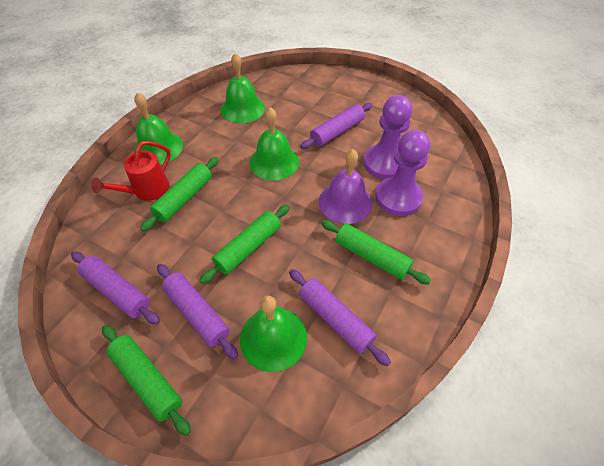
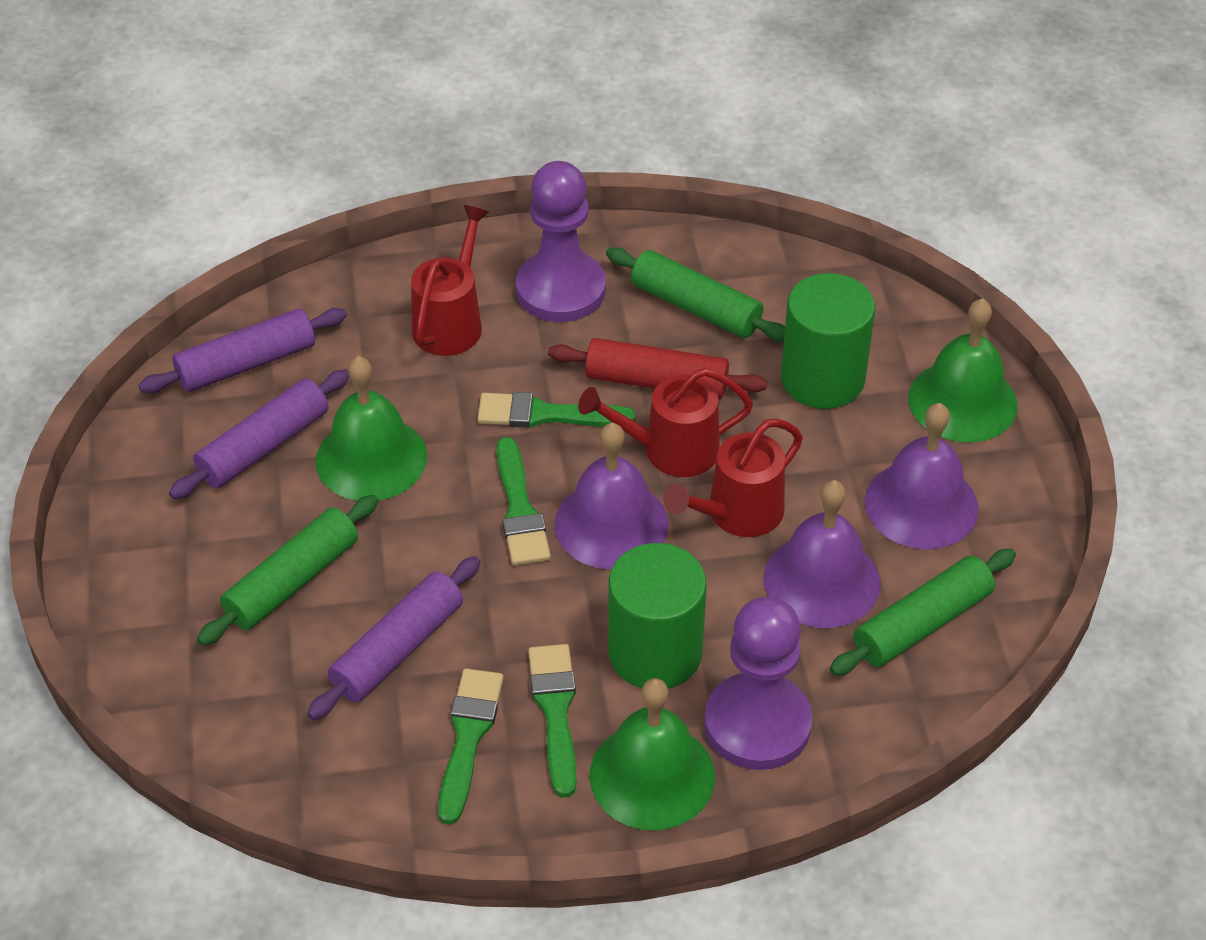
green bell: [134,92,183,165] [221,53,265,123] [240,296,307,372] [249,107,299,181] = 4 -> [316,356,427,501] [589,678,715,830] [908,298,1017,443] = 3
green brush: none = 0 -> [438,668,504,824] [477,392,636,428] [497,437,551,565] [528,644,576,797] = 4
green cylinder: none = 0 -> [608,543,707,689] [781,273,875,409] = 2
green rolling pin: [102,325,191,436] [140,157,219,232] [199,205,290,284] [321,220,431,285] = 4 -> [197,495,378,646] [606,247,785,341] [830,549,1016,675] = 3
purple bell: [319,149,372,224] = 1 -> [555,423,669,569] [763,480,880,628] [865,403,979,549] = 3
purple rolling pin: [71,251,160,325] [157,264,238,360] [289,269,391,366] [300,103,372,149] = 4 -> [139,308,347,393] [169,369,350,499] [307,556,481,720] = 3
red rolling pin: none = 0 -> [548,338,767,399] = 1
red watering can: [91,141,171,201] = 1 -> [411,205,489,356] [578,368,753,477] [664,419,803,537] = 3

